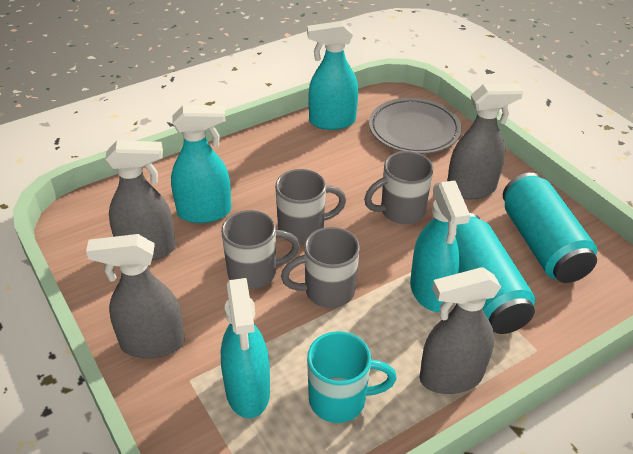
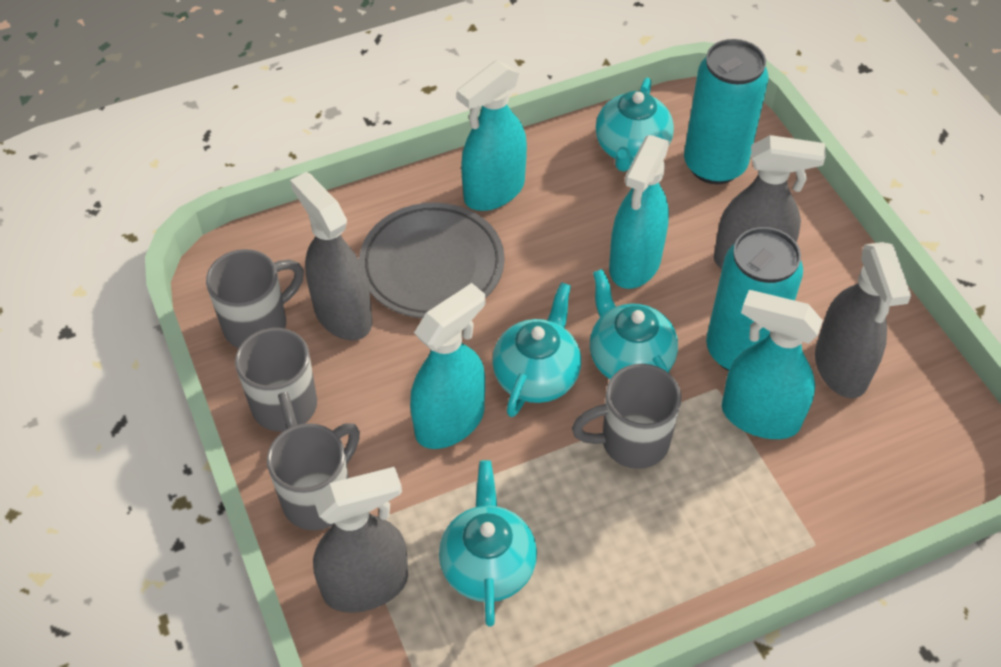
turquoise mug: [307,331,397,423] = 1 -> none = 0
turquoise teapot: none = 0 -> [439,460,537,627] [492,282,581,417] [590,269,678,379] [596,78,674,172] = 4

